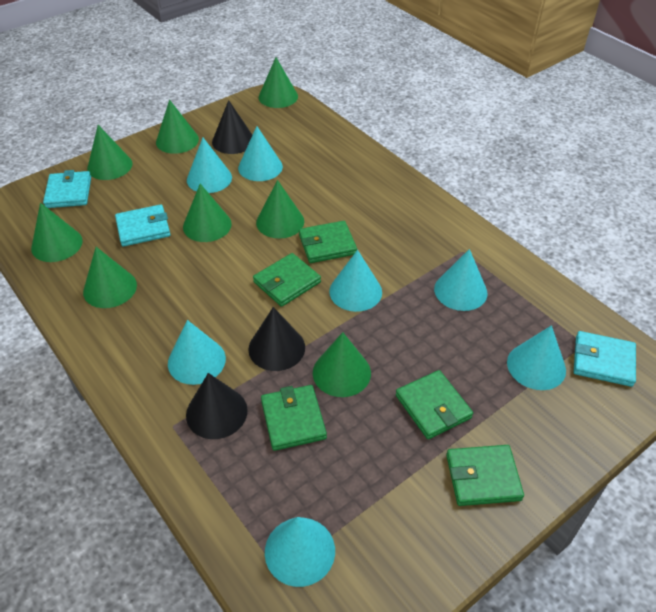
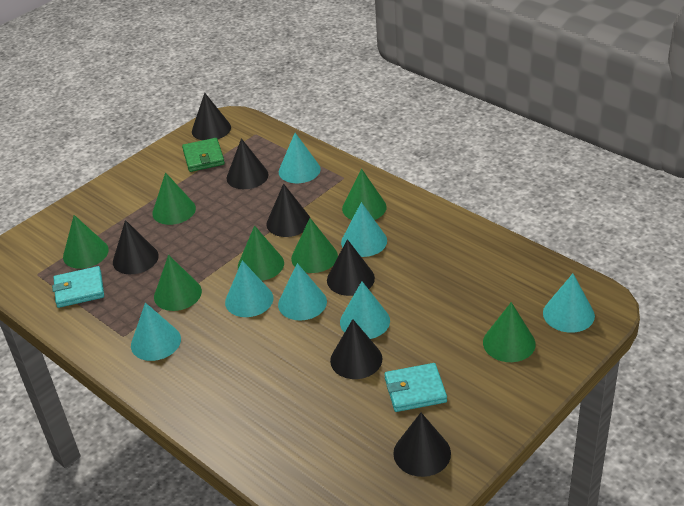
black cone: [186,373,248,439] [212,100,252,154] [248,307,305,371] = 3 -> [113,220,159,274] [192,93,231,140] [226,138,269,189] [266,184,310,237] [327,239,375,296] [330,319,382,379] [393,413,451,477] = 7
green cone: [31,203,83,262] [83,247,137,308] [87,125,132,180] [156,100,199,154] [183,184,232,242] [256,180,304,239] [259,57,298,108] [313,332,371,397] = 8 -> [63,215,109,269] [152,172,196,225] [154,255,202,311] [238,226,284,281] [291,218,338,273] [342,169,387,220] [483,302,535,362] = 7
green wallet: [253,253,321,307] [261,385,327,451] [299,221,357,263] [396,370,473,439] [446,445,524,506] = 5 -> [182,138,225,172] = 1
turquoise wallet: [43,170,91,208] [115,204,170,247] [574,331,636,387] = 3 -> [52,266,104,308] [384,363,447,412] = 2

